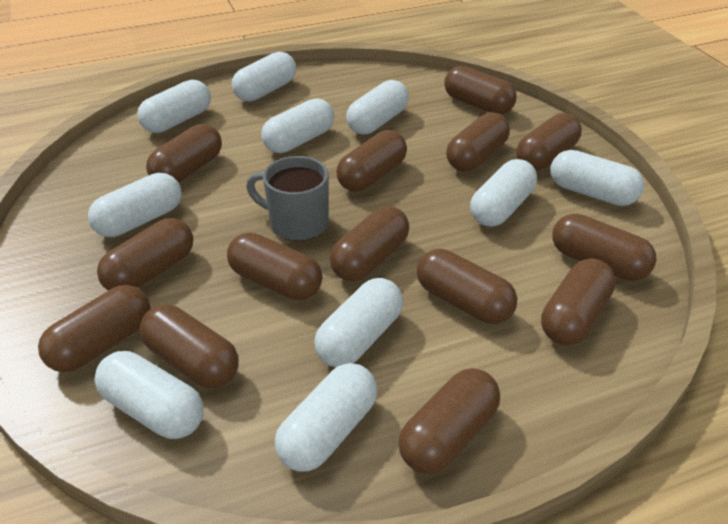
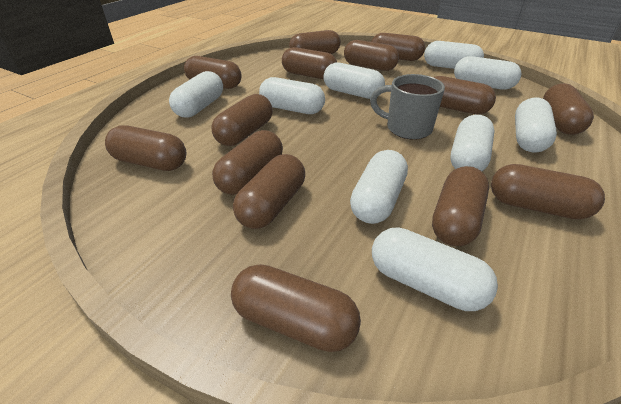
white capsule: [88,173,182,237] [94,351,204,439] [137,80,211,133] [232,52,296,102] [261,98,334,153] [275,363,377,472] [314,278,403,367] [346,80,409,135] [470,159,537,226] [550,150,644,206] = 10 -> [169,71,223,117] [259,77,325,114] [324,62,385,99] [350,150,408,224] [372,227,498,311] [424,41,484,69] [451,115,495,171] [454,56,522,90] [515,98,557,153] = 9

